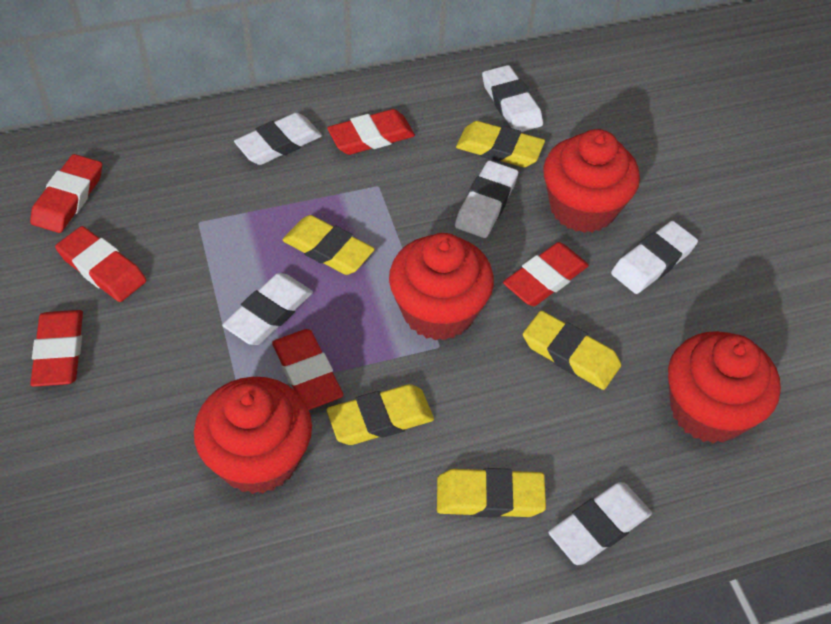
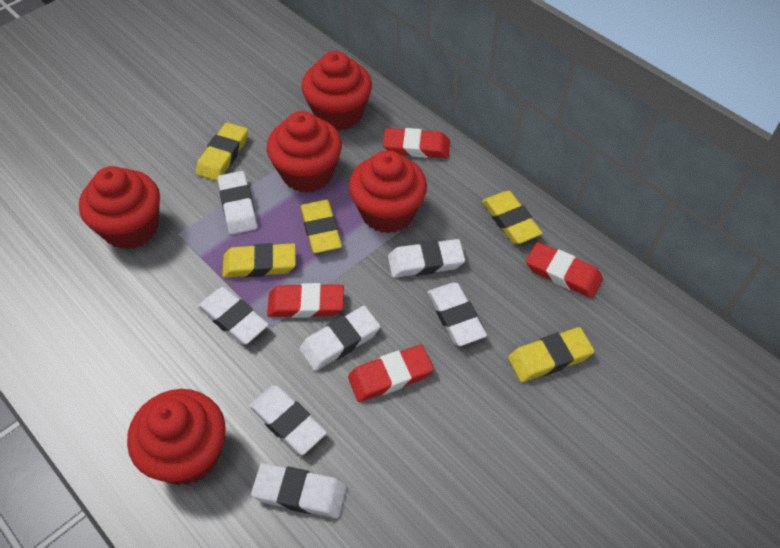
red cupcake: [194,377,312,494] [389,233,494,341] [543,129,640,233] [668,331,781,444] = 4 -> [79,166,160,249] [127,389,225,485] [267,111,342,193] [301,51,372,131] [349,151,427,233] = 5
red eraser: [30,154,102,233] [30,310,83,387] [55,226,146,302] [272,329,343,410] [327,109,415,155] [503,242,589,306] = 6 -> [267,283,344,318] [348,345,434,402] [383,128,450,158] [526,242,603,298] = 4
white eraser: [222,273,313,345] [234,112,322,165] [455,161,518,238] [482,65,543,132] [548,482,652,565] [611,221,698,294] = 6 -> [198,287,269,345] [218,171,257,235] [249,385,327,455] [251,463,346,518] [299,306,380,371] [388,239,465,278] [427,282,487,346] = 7

